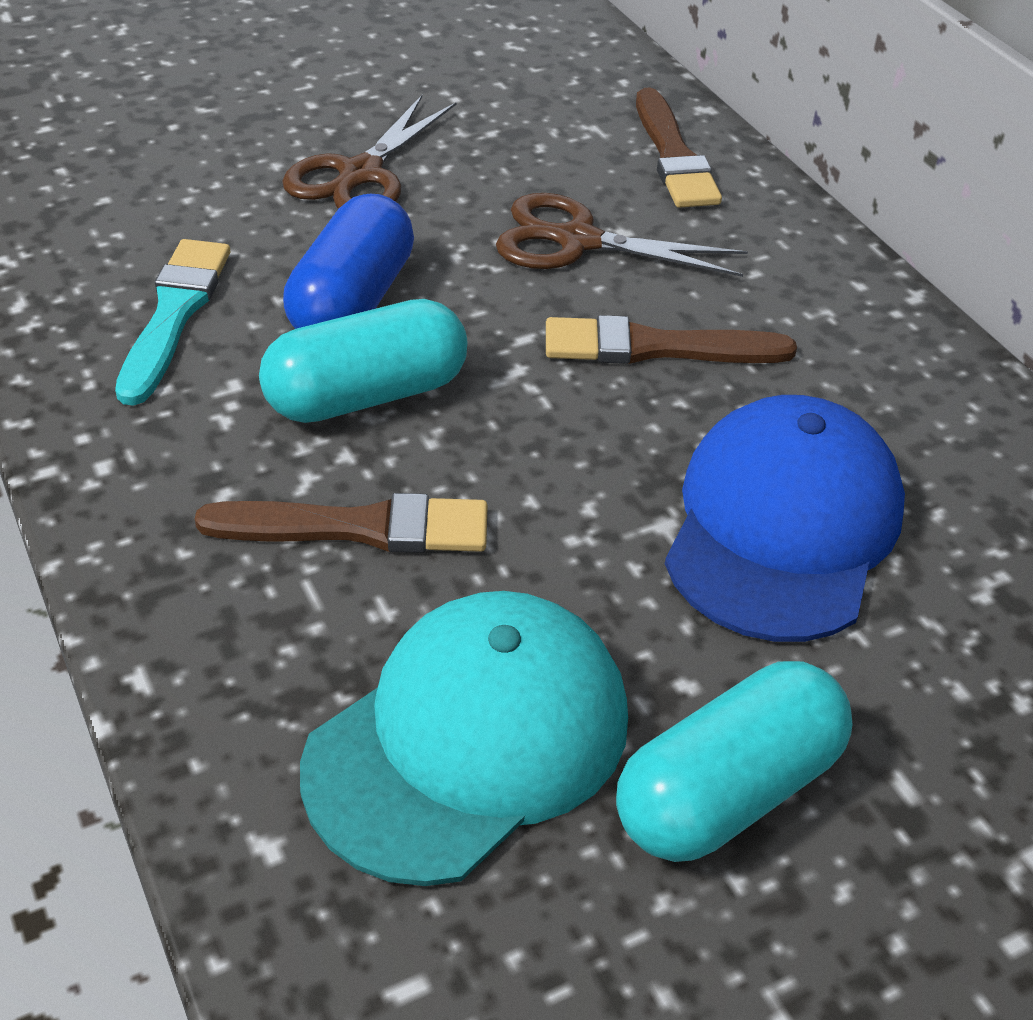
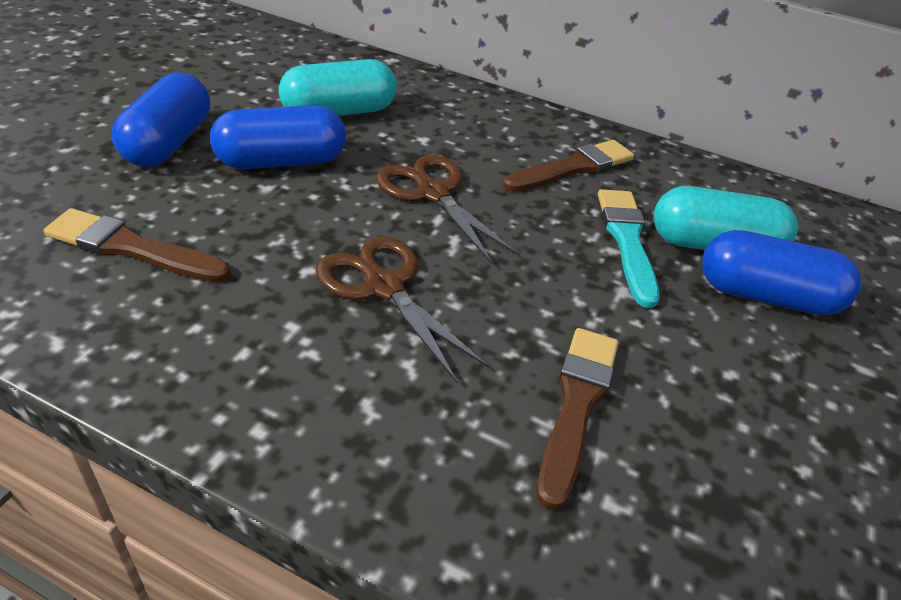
blue cap: [665,395,905,642] = 1 -> none = 0
blue capsule: [283,194,414,329] = 1 -> [112,73,210,167] [210,105,346,169] [702,230,861,315] = 3
turquoise cap: [300,591,628,886] = 1 -> none = 0

